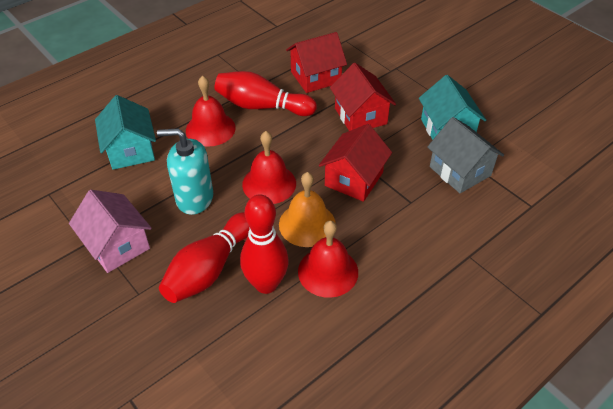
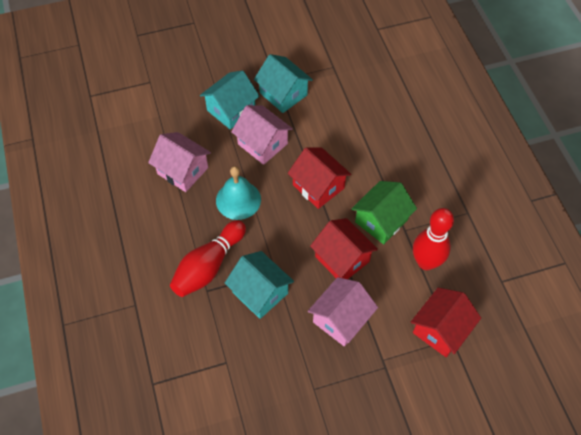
green house: none = 0 -> [352,181,417,244] = 1
grey house: [427,117,504,193] = 1 -> none = 0
orange bell: [279,172,336,247] = 1 -> none = 0
pink house: [69,190,151,273] = 1 -> [148,132,211,192] [231,105,293,165] [308,277,378,347] = 3
red bell: [186,76,236,147] [242,131,296,204] [298,221,358,298] = 3 -> none = 0
red bowling pin: [159,212,250,303] [214,71,317,116] [240,194,289,294] = 3 -> [170,220,246,297] [413,208,454,270] = 2
turquoise bell: none = 0 -> [216,166,261,220] = 1
turquoise house: [95,95,156,170] [419,75,486,140] = 2 -> [200,70,260,130] [225,251,294,319] [254,54,313,113] = 3
turquoise soap dispenser: [157,128,213,215] = 1 -> none = 0

